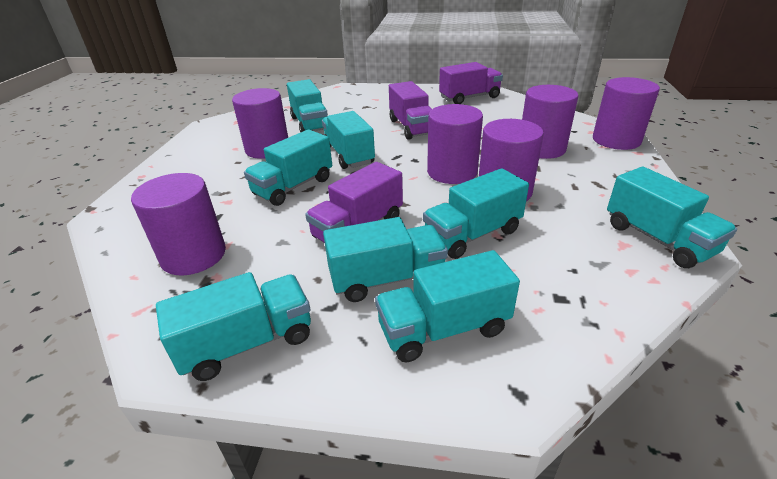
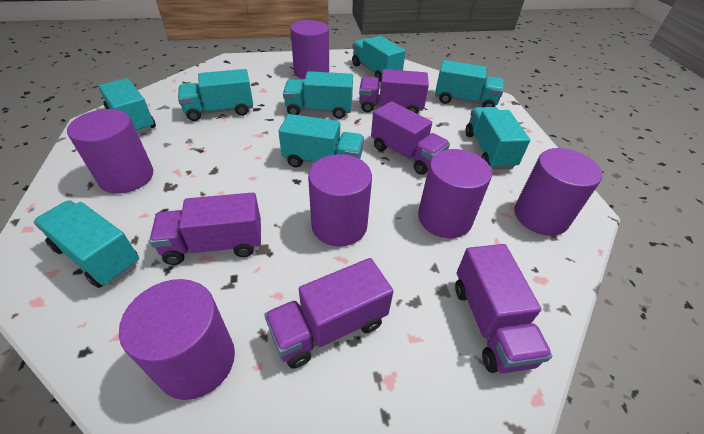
purple truck: [305,162,403,243] [389,81,432,140] [439,62,503,104] = 3 -> [149,193,261,265] [264,258,394,369] [359,69,429,113] [371,101,450,175] [455,244,552,373] = 5

